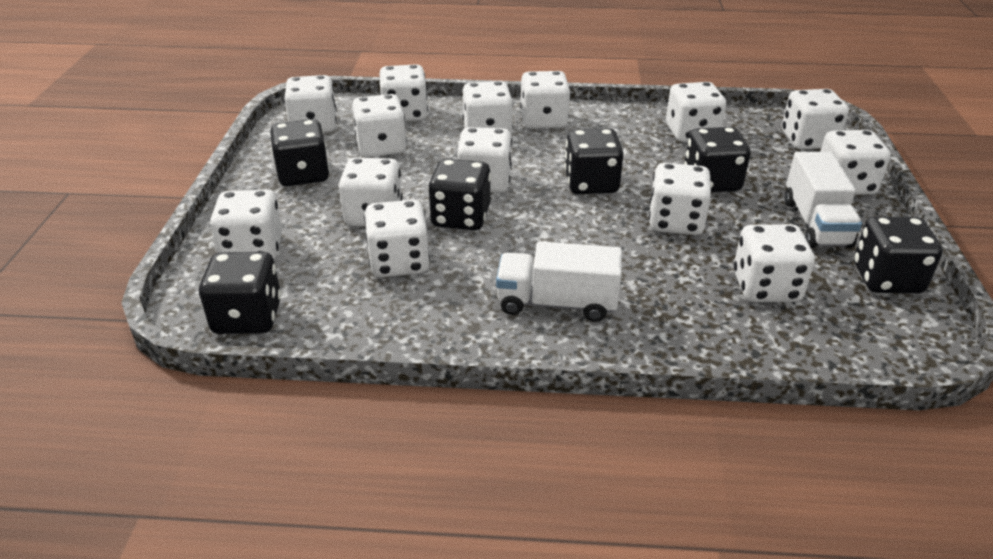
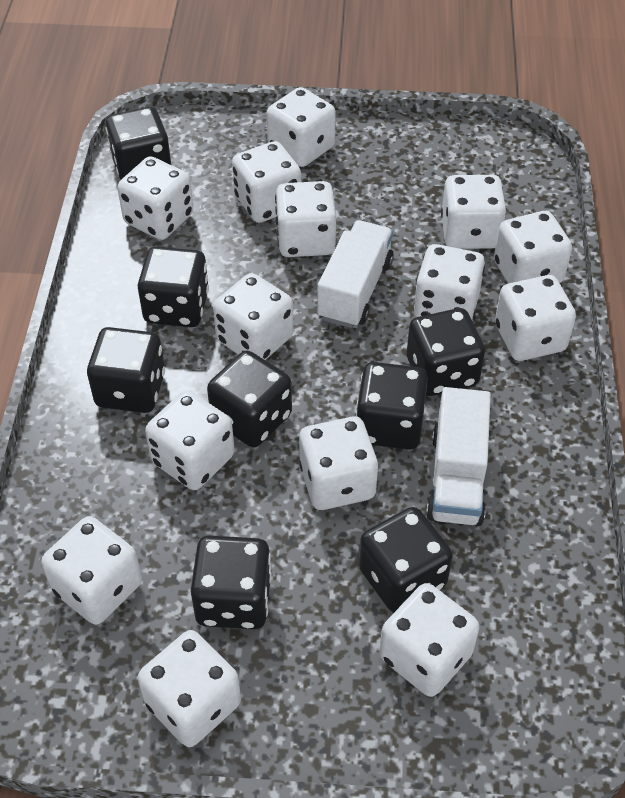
black dice: [199,252,281,334] [270,119,329,186] [428,159,491,230] [565,129,624,194] [684,127,751,192] [854,216,943,293] = 6 -> [87,327,165,413] [106,107,171,179] [138,246,209,327] [191,535,272,629] [207,351,292,447] [356,362,428,450] [359,507,453,613] [407,308,485,396] = 8

